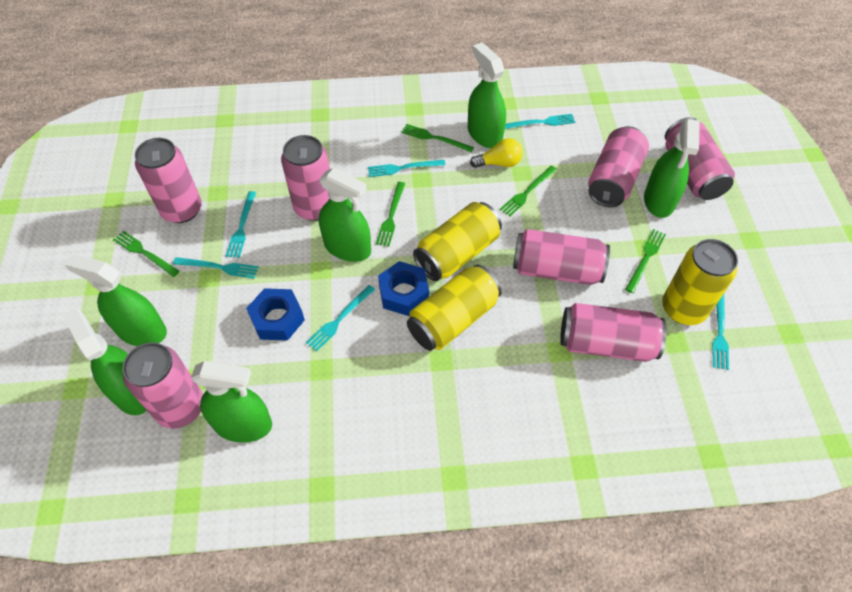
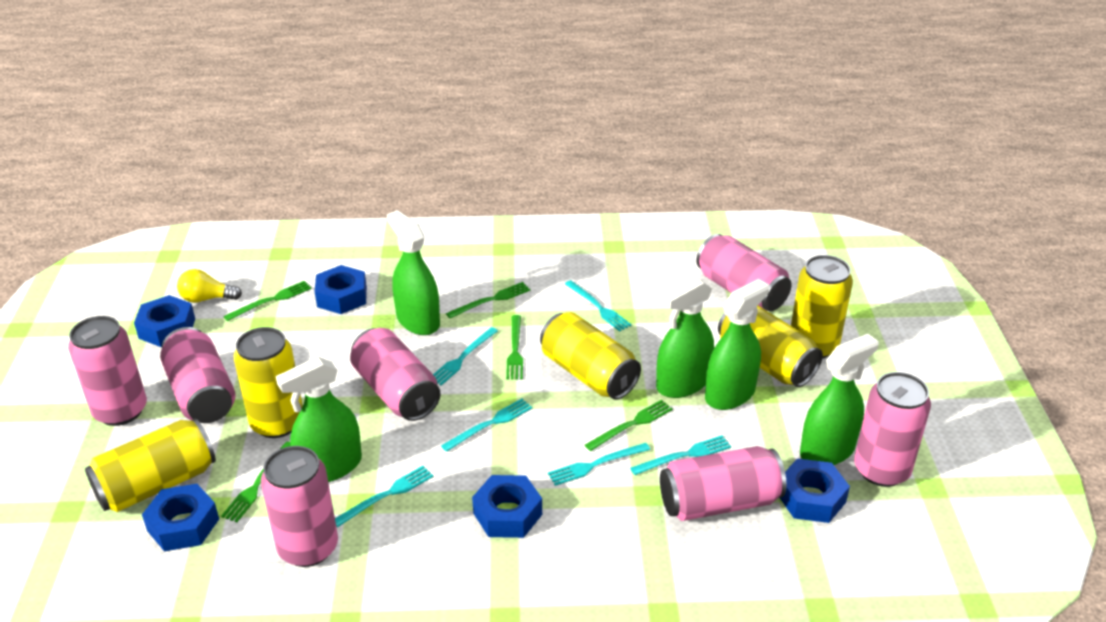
blue nut: [246,288,305,341] [378,261,429,316] = 2 -> [134,295,195,347] [142,484,219,551] [315,265,367,314] [472,475,542,538] [780,458,850,523] = 5
green spray bottle: [63,308,147,415] [65,255,167,346] [191,361,272,443] [319,168,371,262] [468,42,506,148] [644,119,700,218] = 6 -> [276,357,362,482] [387,210,440,335] [656,277,714,398] [705,279,769,410] [800,334,879,465] = 5
yellow can: [407,265,502,351] [413,202,502,281] [662,239,738,325] = 3 -> [85,419,216,512] [234,327,303,438] [540,312,641,400] [718,306,823,387] [791,255,853,359] = 5

